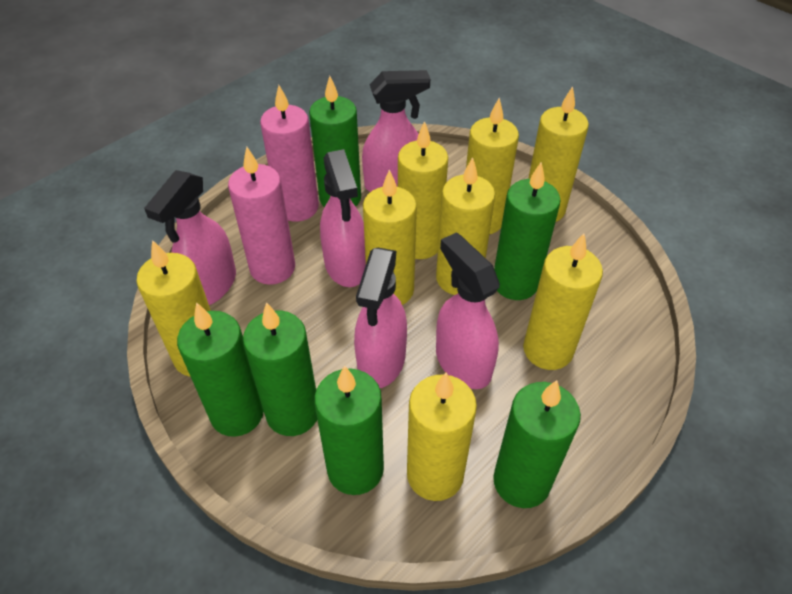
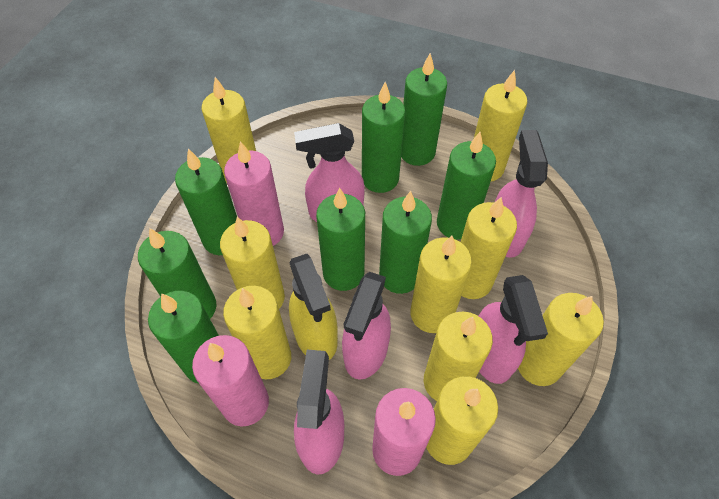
green candle: [177,302,264,437] [243,302,317,436] [309,76,361,207] [314,366,384,495] [493,380,581,508] [494,162,561,300] = 6 -> [138,228,216,319] [148,291,219,384] [175,149,237,255] [316,188,365,291] [362,82,405,193] [379,191,432,294] [401,53,447,166] [437,132,496,239] = 8
pink candle: [228,147,295,285] [260,85,319,222] = 2 -> [192,335,269,426] [224,141,284,246] [372,388,436,476] = 3
yellow candle: [136,240,211,377] [363,169,417,305] [398,121,448,259] [407,372,477,501] [436,157,495,295] [466,98,519,234] [523,233,603,370] [528,86,589,222] = 8 -> [202,77,256,183] [220,217,285,308] [223,286,291,379] [411,236,472,333] [424,312,493,401] [426,376,498,465] [461,197,517,299] [474,70,527,181] [518,293,604,386] = 9
yellow spray bottle: none = 0 -> [289,254,338,360] = 1

